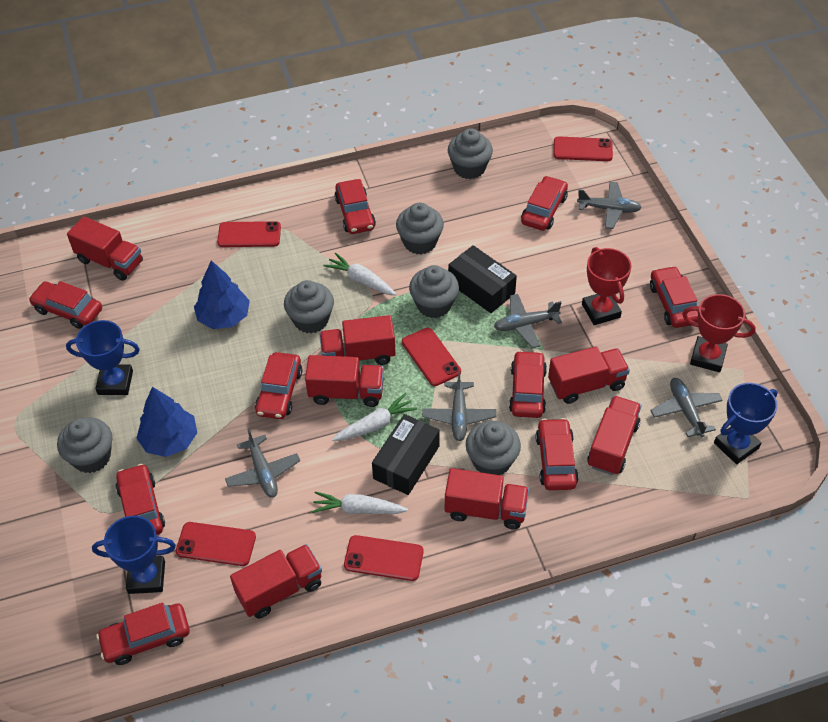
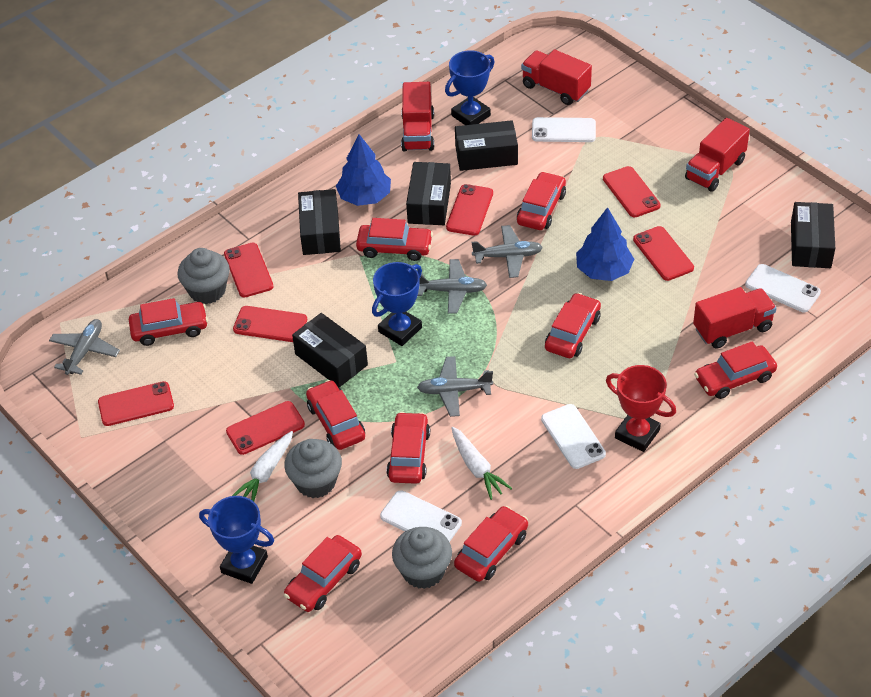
black box: [372,414,440,495] [448,245,517,313] = 2 -> [292,313,368,387] [298,189,341,255] [406,162,451,225] [455,120,518,171] [791,202,835,268] = 5
grey cupcake: [57,417,113,473] [284,280,334,333] [396,203,444,254] [409,265,459,318] [448,128,493,179] [466,421,521,475] = 6 -> [177,248,230,304] [284,439,342,498] [392,527,452,589] = 3
grey plane: [225,428,300,498] [422,371,496,441] [494,294,562,348] [577,182,642,229] [650,378,723,437] = 5 -> [49,319,120,375] [417,259,487,313] [417,356,493,417] [472,225,543,278] = 4
red phone: [176,522,256,566] [217,221,281,247] [344,535,424,581] [402,328,461,386] [554,136,613,161] = 5 -> [98,381,174,426] [224,243,274,297] [226,401,305,455] [233,306,307,342] [446,184,493,236] [603,166,661,217] [633,226,694,281] = 7
red trophy: [582,247,632,325] [682,294,756,372] = 2 -> [606,365,676,452] = 1
red truck: [67,216,143,281] [230,544,322,619] [305,355,384,407] [319,315,396,365] [445,468,529,530] [548,346,630,404] [587,396,642,475] = 7 -> [401,82,434,151] [521,49,592,105] [685,118,750,192] [693,287,777,348] = 4
white carrot: [312,491,408,514] [323,253,396,296] [332,393,417,441] = 3 -> [232,431,293,501] [451,427,512,500] = 2
white phone: none = 0 -> [380,490,462,542] [532,117,596,142] [541,404,606,469] [745,264,821,312] = 4

